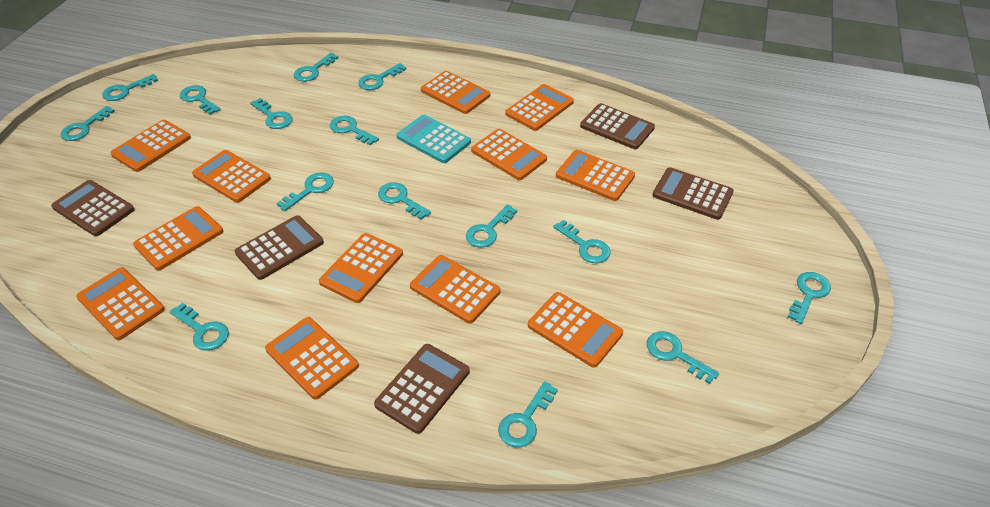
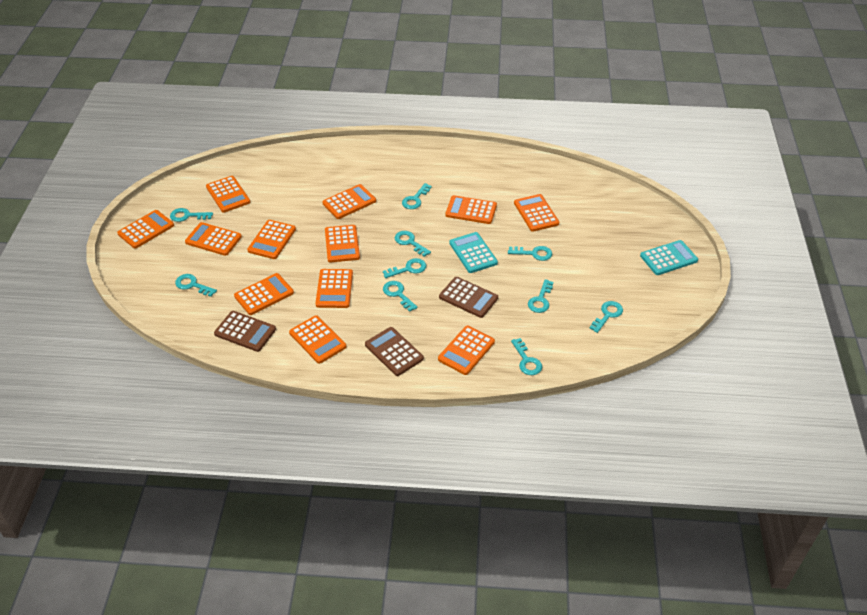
brown calculator: [51,180,135,236] [235,215,324,280] [374,344,470,434] [580,103,655,149] [653,167,734,220] = 5 -> [214,311,276,352] [365,327,424,376] [439,277,498,318] = 3
turquoise calculator: [396,115,471,163] = 1 -> [449,232,498,273] [640,240,698,275] = 2
turquoise key: [61,106,115,141] [102,74,158,101] [170,303,229,351] [180,85,221,115] [250,98,292,129] [277,172,334,211] [294,53,338,82] [330,115,379,145] [358,63,406,90] [378,182,431,220] [466,204,517,248] [498,381,558,448] [553,220,611,264] [647,331,719,384] [788,272,831,324] = 15 -> [170,208,213,222] [175,274,217,297] [383,258,426,278] [383,281,418,312] [395,231,431,257] [402,183,432,209] [508,246,552,261] [511,338,542,375] [528,279,553,313] [590,301,623,333] = 10

